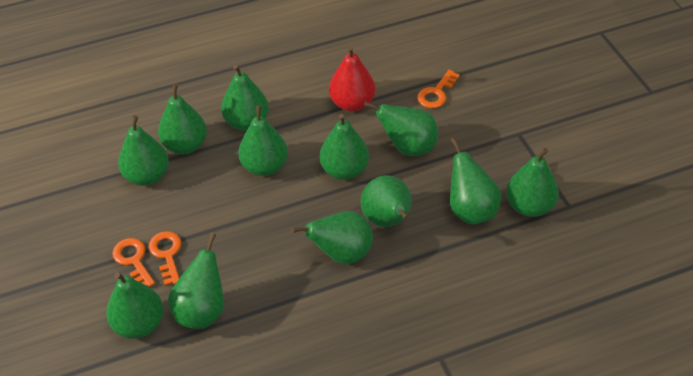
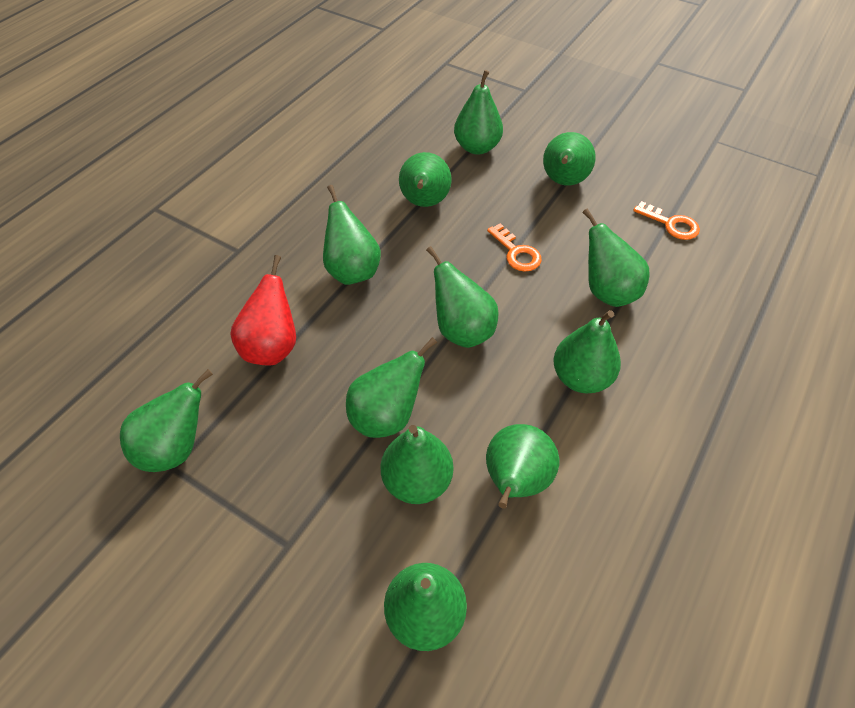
orange key: [112,238,155,287] [149,231,181,286] [417,70,460,108] = 3 -> [487,224,542,272] [633,201,700,240] = 2

